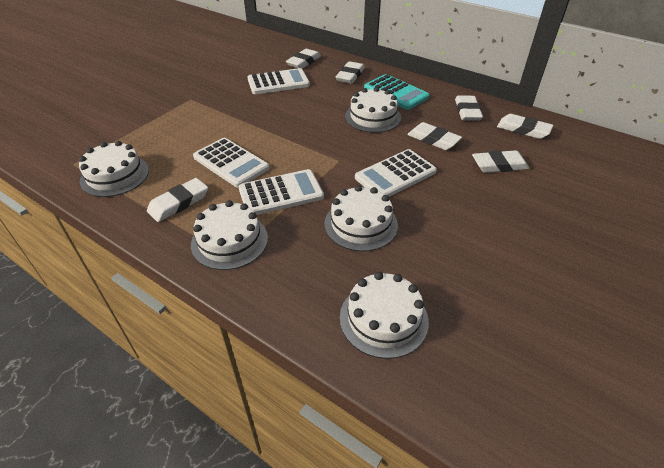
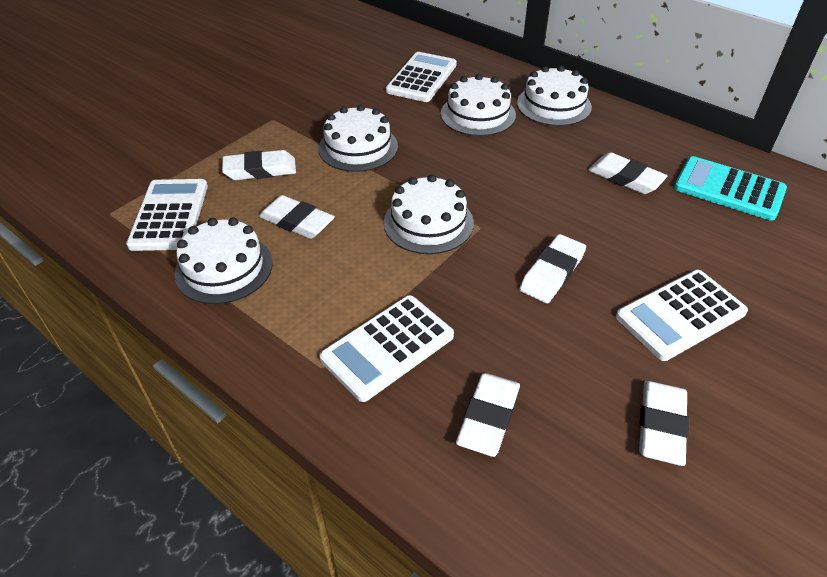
white eraser: [147,178,208,222] [286,49,321,69] [335,61,365,84] [407,122,462,150] [455,95,483,121] [472,150,529,173] [497,114,553,139] = 7 -> [222,150,296,180] [259,195,335,239] [456,373,520,457] [520,234,586,304] [588,152,668,194] [639,381,689,466] = 6

